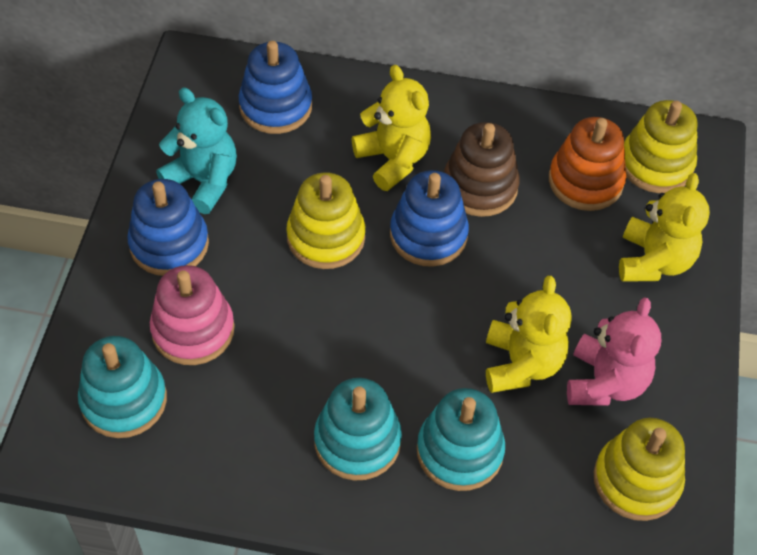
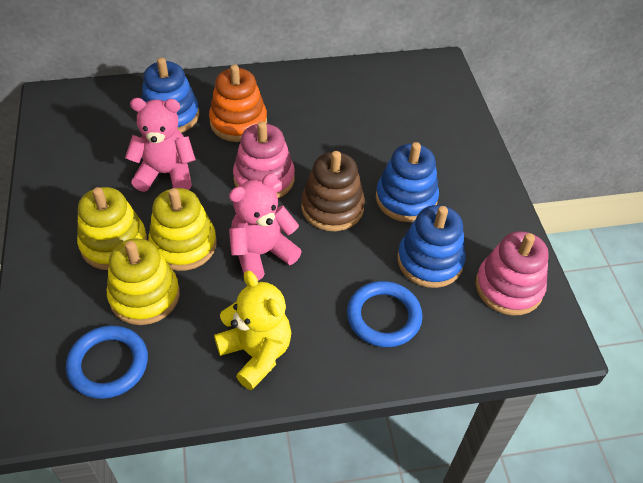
blue ring: none = 0 -> [66,325,148,399] [347,281,423,347] = 2
pink stacking toy: [150,265,235,365] = 1 -> [233,121,295,198] [476,231,549,316] = 2
pink teddy bear: [567,297,661,406] = 1 -> [125,98,196,192] [229,173,302,281] = 2
turquoise stacking toy: [78,336,167,438] [314,378,402,481] [417,388,505,491] = 3 -> none = 0
turquoise teddy bear: [156,88,237,214] = 1 -> none = 0
yellow teddy bear: [352,65,431,191] [486,276,572,393] [619,173,710,282] = 3 -> [214,271,291,390] = 1

